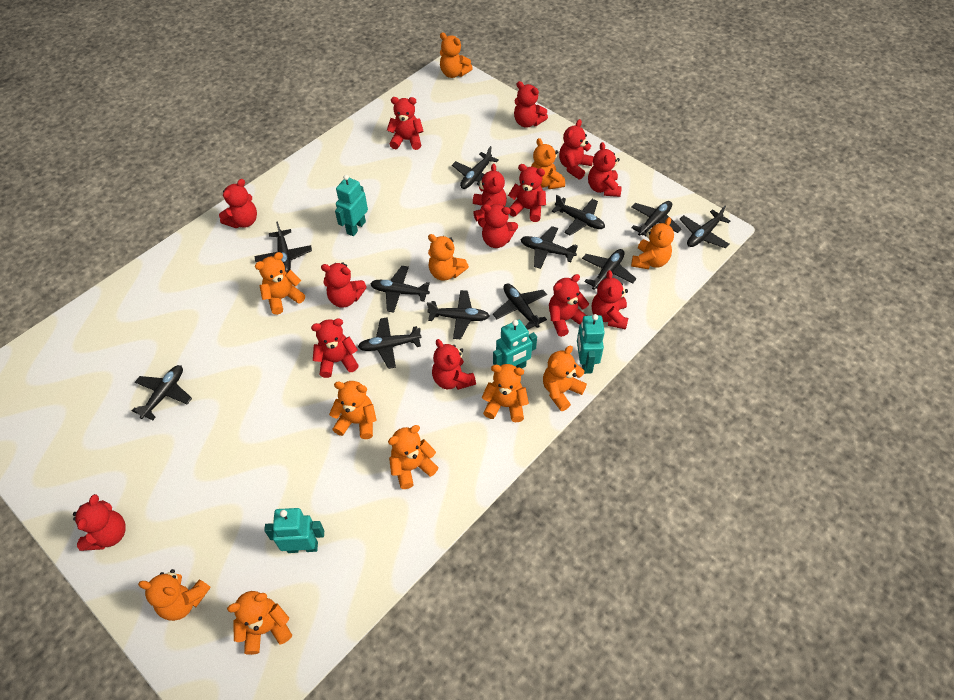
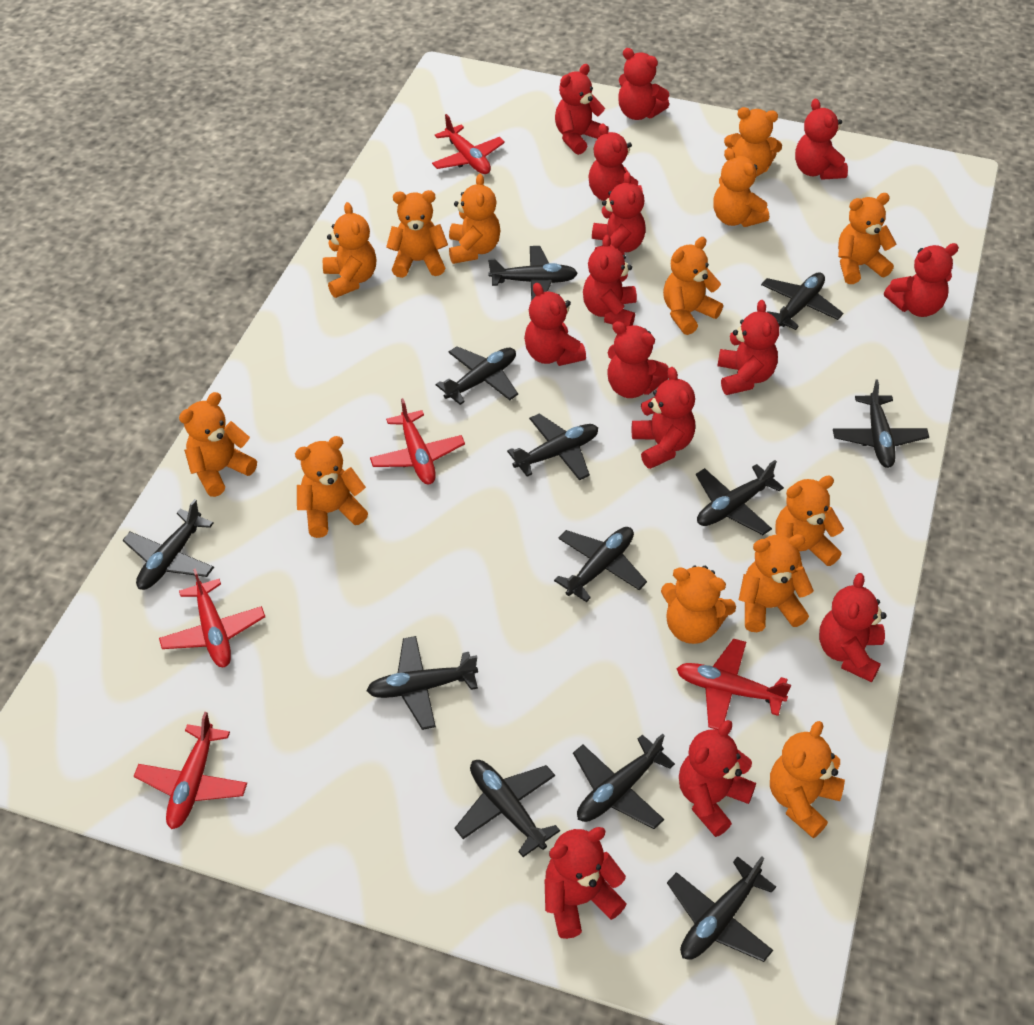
orange teddy bear: [138,569,211,621] [227,591,292,655] [255,252,305,315] [329,381,376,439] [388,425,439,489] [428,234,469,281] [440,33,473,78] [481,364,529,422] [531,138,565,189] [543,346,587,411] [631,217,674,269] = 11 -> [179,392,257,497] [295,436,368,538] [323,202,376,298] [386,190,448,278] [449,174,501,264] [661,566,736,644] [663,237,723,335] [713,148,769,227] [724,107,782,177] [739,534,814,632] [770,721,845,838] [775,476,844,568] [838,193,896,284] = 13
red plane: none = 0 -> [134,712,247,829] [159,568,265,667] [370,398,465,484] [432,114,505,174] [676,638,791,730] = 5
turquoise robot: [264,508,324,553] [335,175,368,236] [493,320,537,368] [577,314,605,374] = 4 -> none = 0

